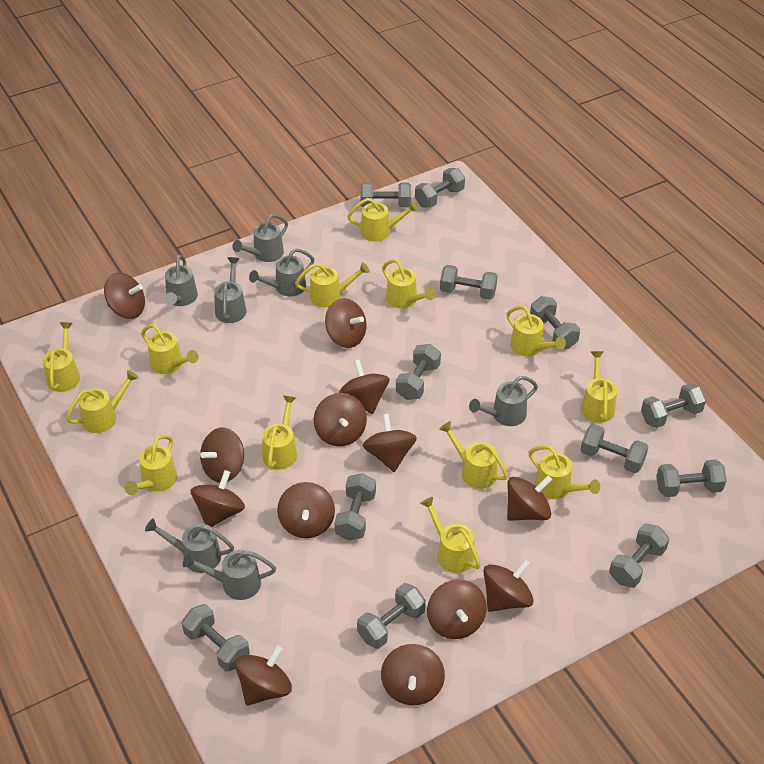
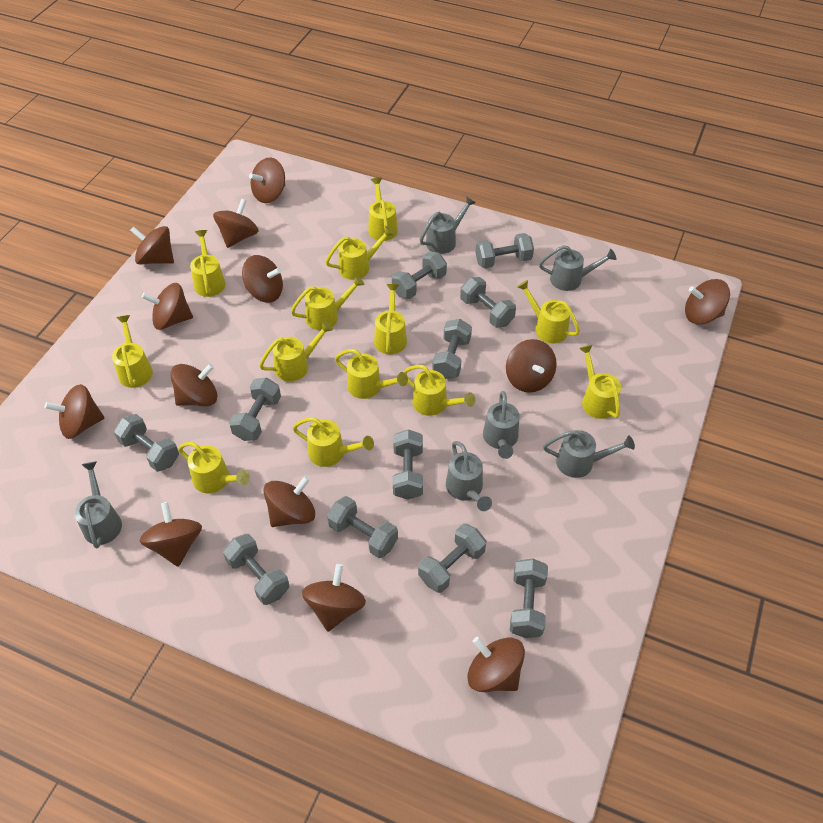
grey dumbbell: [182,604,250,672] [334,473,376,540] [357,583,426,649] [360,182,411,208] [396,344,441,400] [415,168,465,208] [440,265,498,300] [530,296,580,349] [581,424,648,473] [609,524,670,588] [641,383,706,428] [656,459,727,497] = 12 -> [114,414,179,472] [223,534,289,605] [229,378,281,441] [327,496,398,558] [392,251,447,299] [393,429,423,500] [418,524,486,593] [432,319,472,379] [460,277,516,328] [475,233,534,268] [510,558,548,638] = 11
grey watering can: [145,518,234,573] [164,255,198,306] [183,550,276,600] [214,257,246,323] [232,214,288,262] [249,249,314,296] [469,376,538,426] = 7 -> [74,461,122,549] [420,196,475,254] [446,441,492,511] [483,391,520,459] [539,245,616,291] [543,430,635,478] = 6

